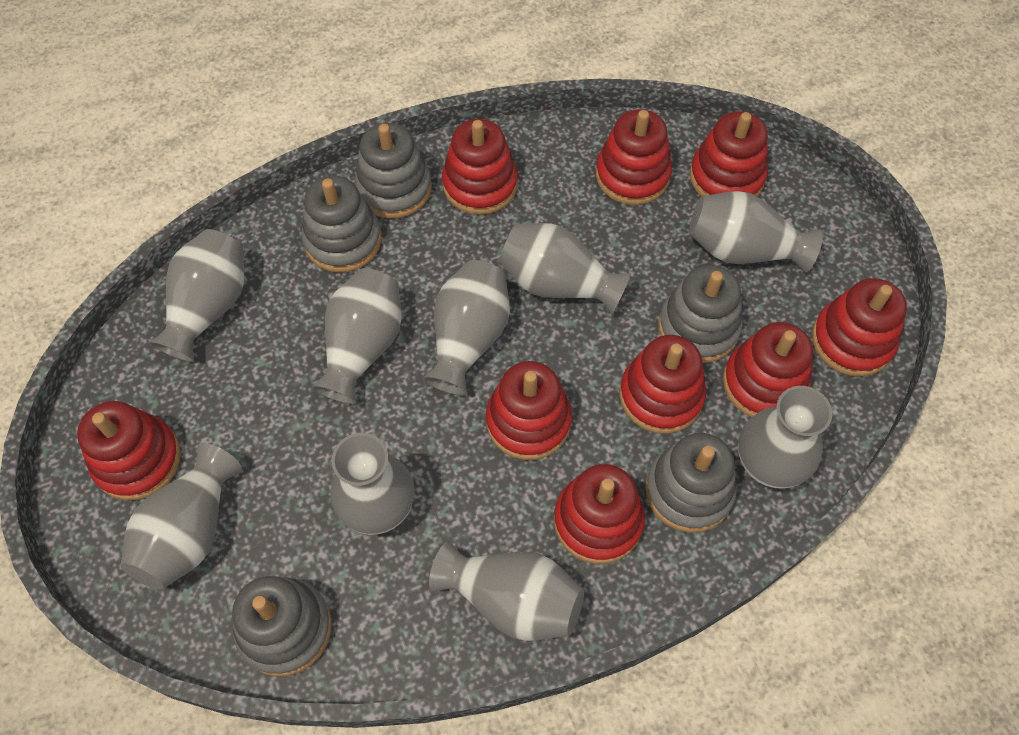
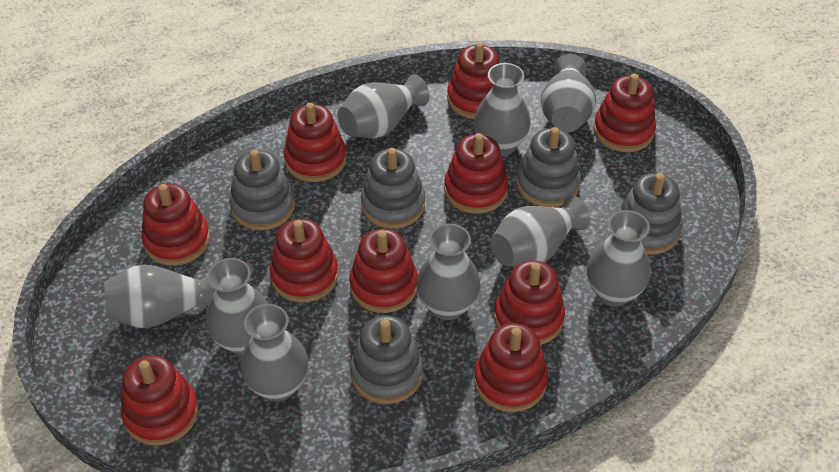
red stacking toy: [77,401,181,500] [442,119,518,215] [486,361,572,460] [554,464,645,564] [596,109,672,205] [620,335,706,434] [690,111,768,197] [723,322,813,417] [812,278,907,377] = 9 -> [121,355,198,446] [141,184,210,266] [269,219,338,303] [283,103,347,182] [349,229,418,313] [444,133,508,214] [447,42,500,119] [474,323,548,412] [494,260,565,345] [594,74,656,152] = 10

